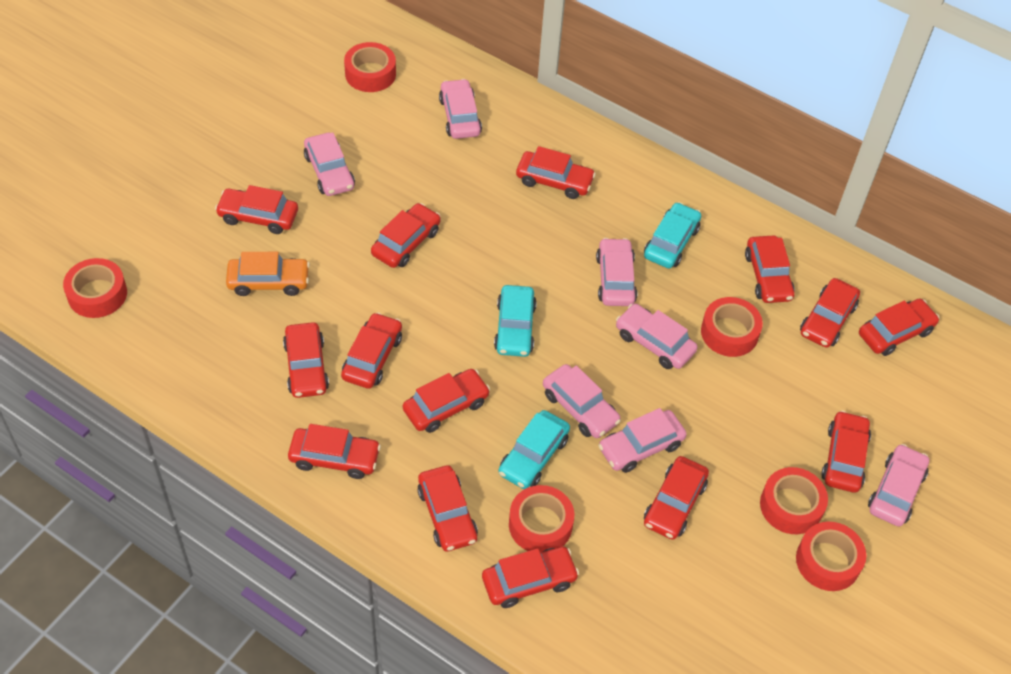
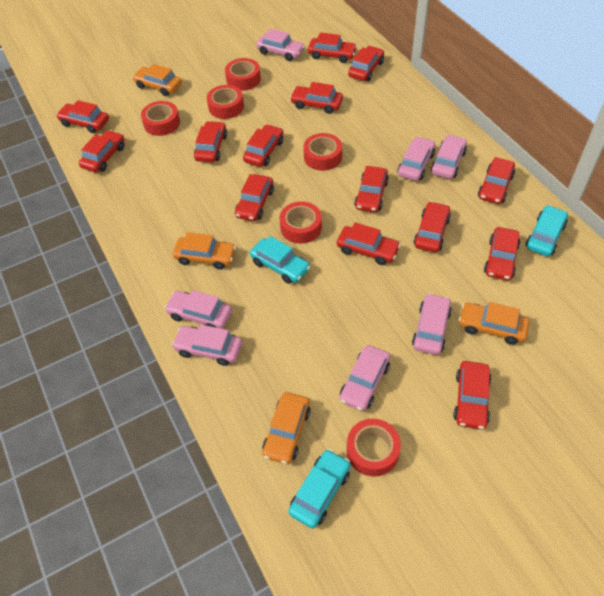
orange car: [226,252,310,296] = 1 -> [132,64,182,96] [173,232,236,270] [262,392,311,464] [459,302,529,345] = 4

